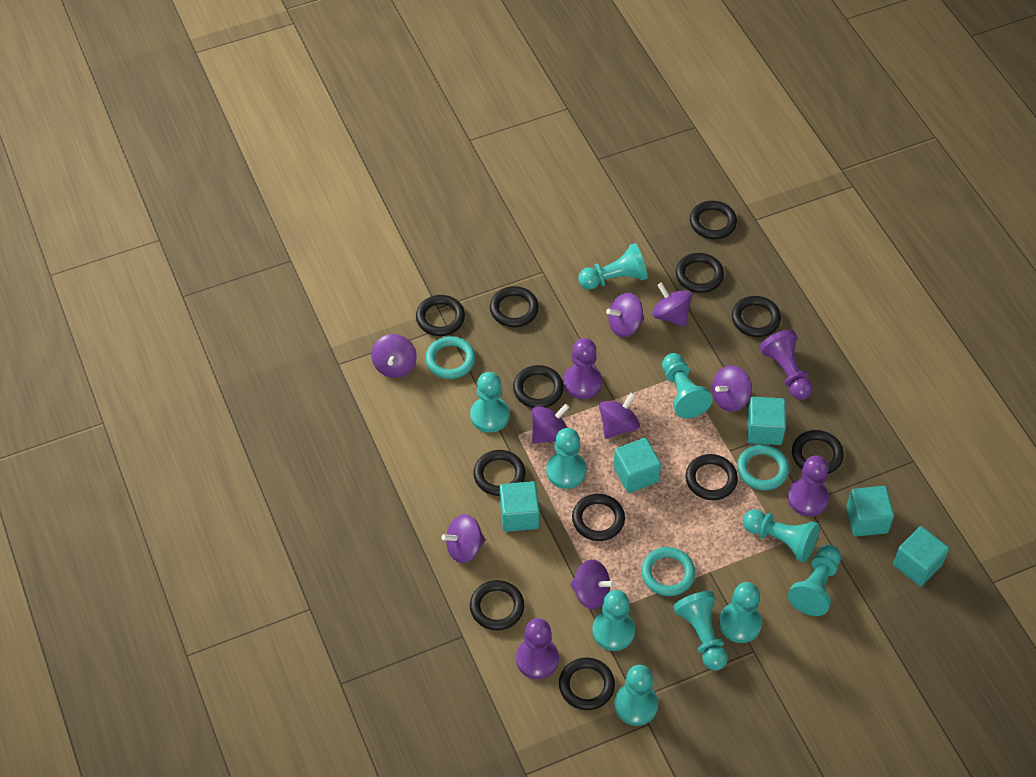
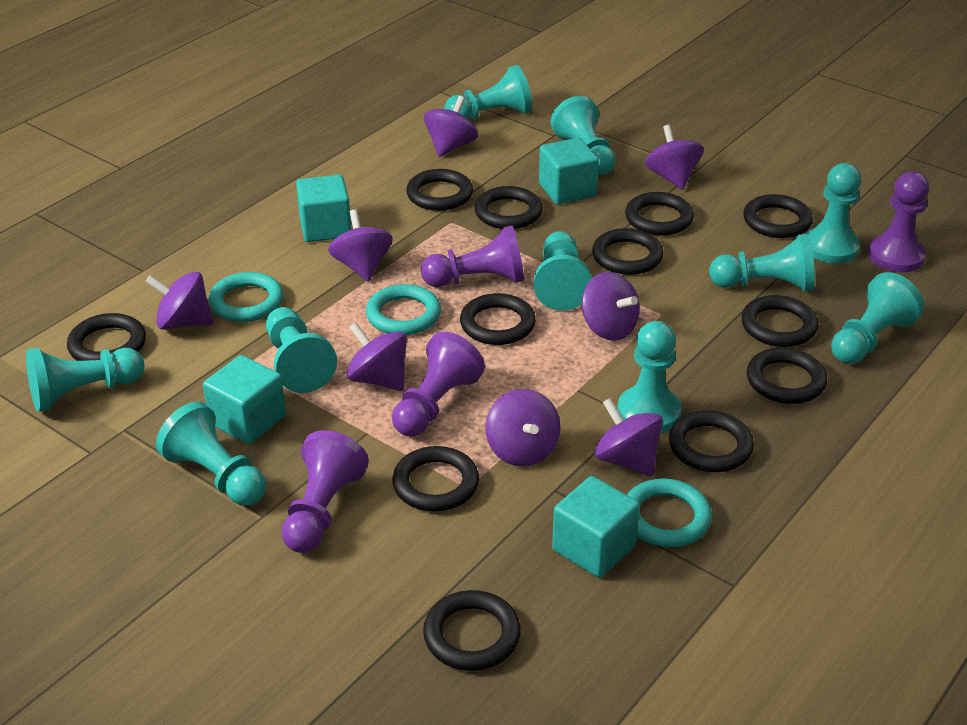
turquoise cube: [500,481,539,532] [613,438,661,493] [747,397,786,445] [846,486,894,537] [893,526,949,586] = 5 -> [203,355,286,444] [296,175,351,242] [539,138,599,205] [552,476,640,578] = 4

